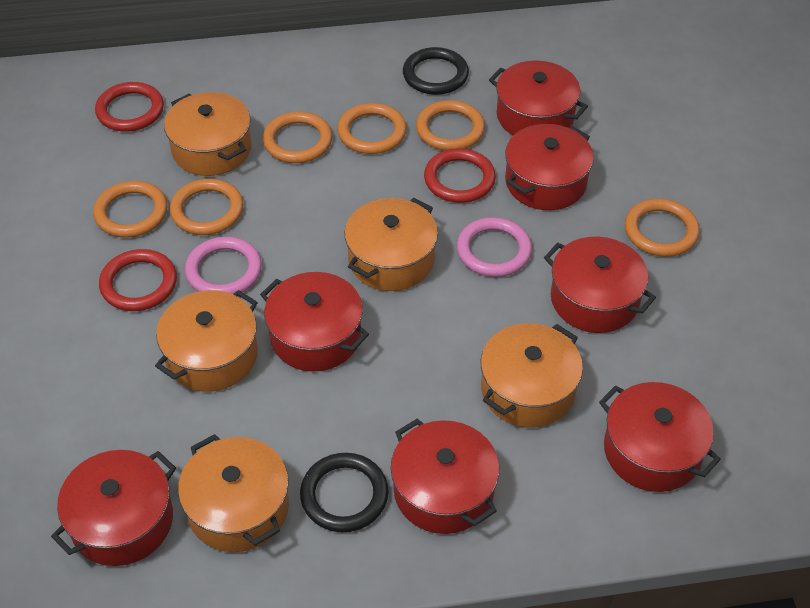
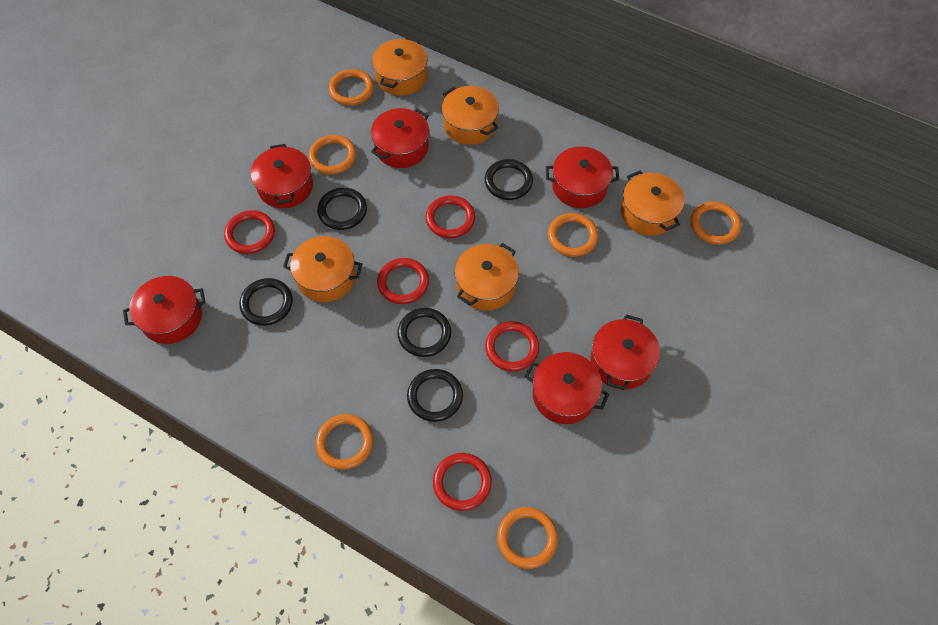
black ring: [300,453,389,532] [403,47,469,95] = 2 -> [240,278,293,326] [317,188,367,230] [397,308,451,357] [407,369,463,422] [485,159,533,200] = 5
pink ring: [185,237,262,294] [456,217,532,277] = 2 -> none = 0
red pot: [51,450,176,566] [260,272,369,372] [391,418,499,534] [489,60,588,136] [505,124,594,210] [544,237,656,333] [599,382,721,492] = 7 -> [123,276,206,344] [250,144,313,208] [371,108,429,168] [525,352,609,424] [546,146,619,208] [590,314,660,390] = 6
red ring: [95,82,164,132] [99,249,177,311] [424,148,496,203] = 3 -> [224,210,275,254] [377,258,429,304] [425,195,475,238] [433,453,492,511] [485,321,540,372] = 5

